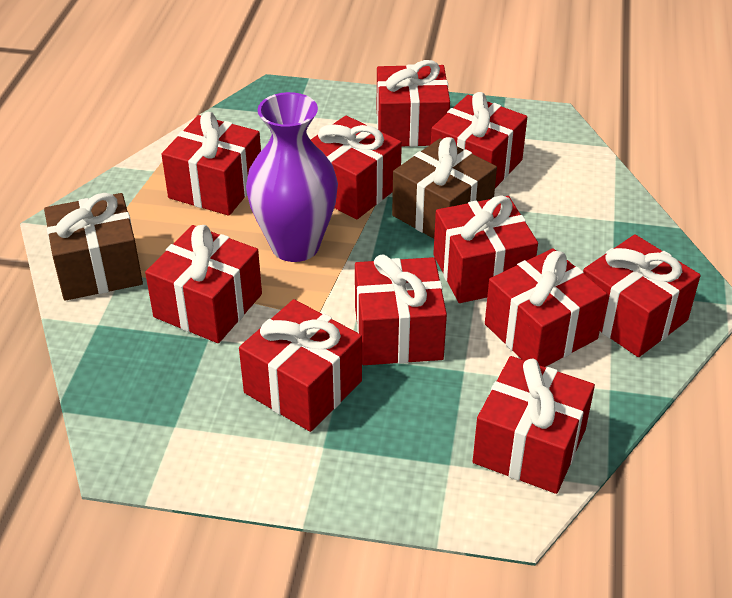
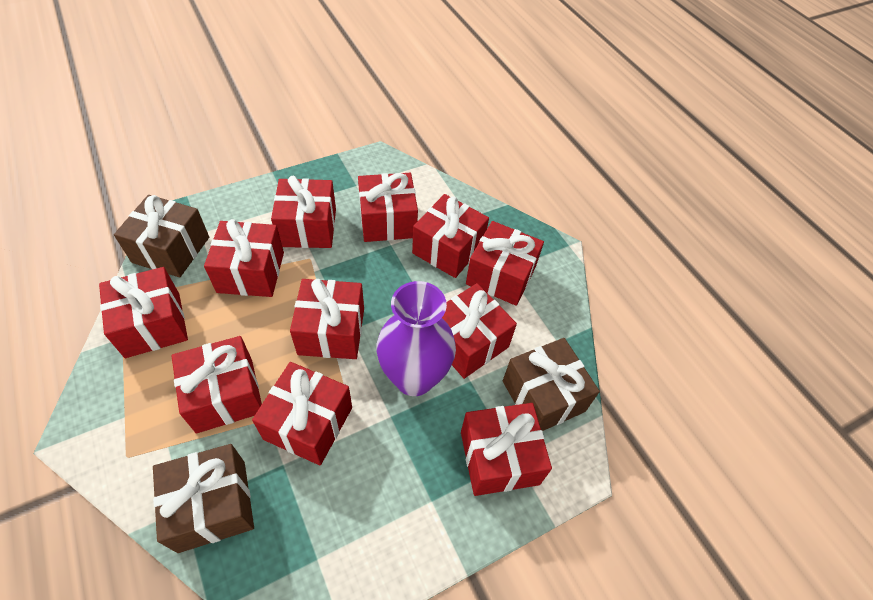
brown gift: [44,193,143,301] [392,137,497,239] = 2 -> [114,195,209,277] [153,444,254,553] [503,338,600,431] = 3

